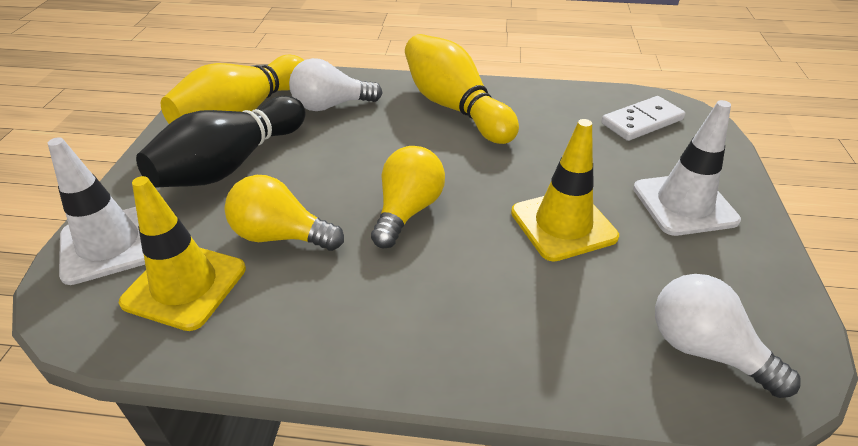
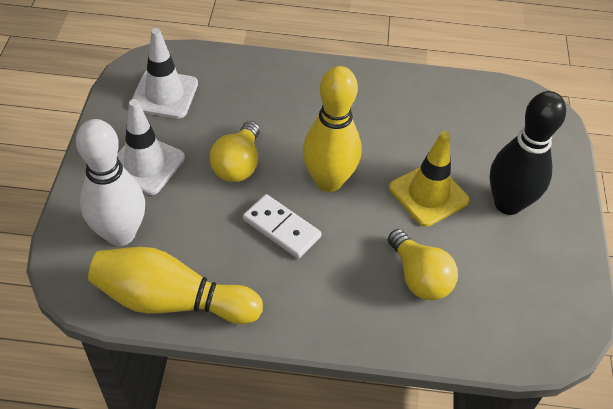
white bowling pin: none = 0 -> [76,119,145,246] = 1
white light bulb: [289,58,383,111] [655,274,800,398] = 2 -> none = 0
yellow traffic cone: [119,176,246,331] [511,119,619,262] = 2 -> [389,131,469,227] = 1

